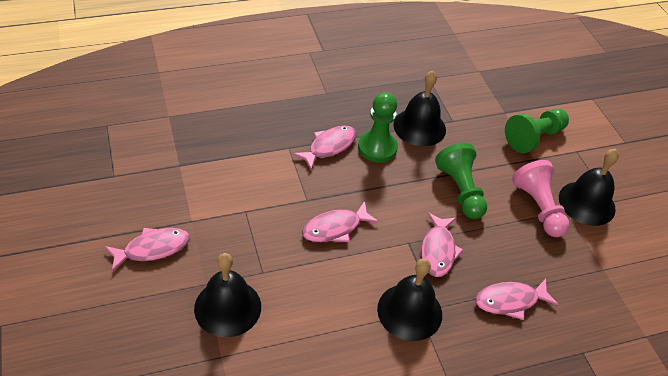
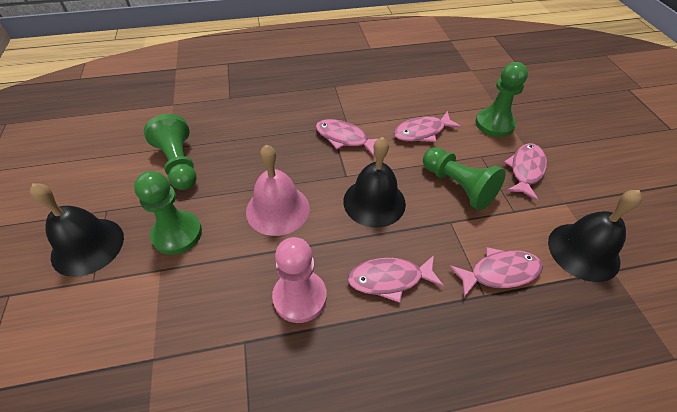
black bell: [194,253,261,337] [377,258,442,341] [393,71,446,146] [559,149,619,226] = 4 -> [30,183,124,277] [343,137,406,228] [548,190,642,282] = 3
green pawn: [358,92,398,163] [435,143,487,219] [505,109,569,153] = 3 -> [134,171,202,255] [144,114,196,190] [423,147,506,210] [475,62,528,137] = 4
pink bell: none = 0 -> [246,144,310,236] = 1

